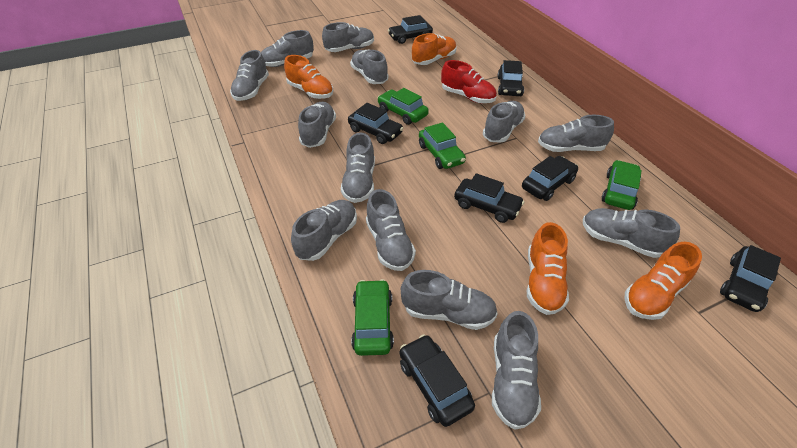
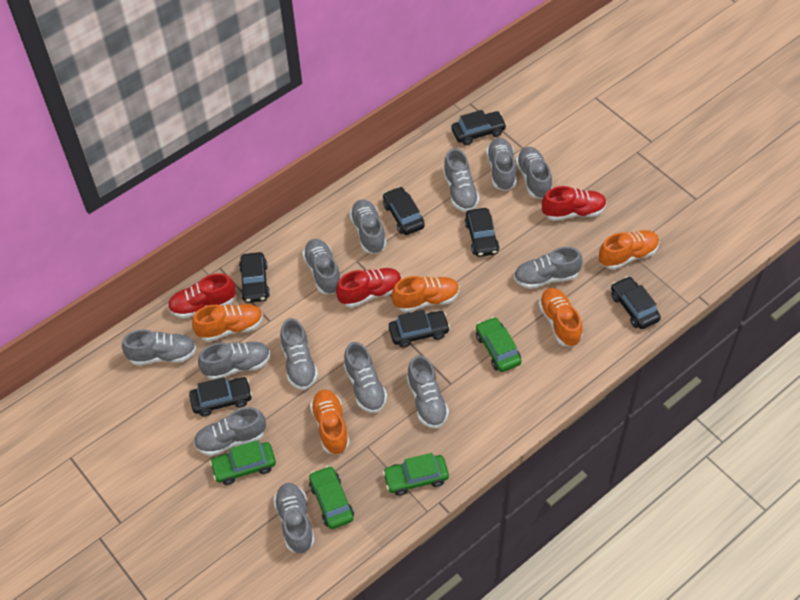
orange shoe: [284,55,334,99] [412,33,457,65] [527,222,569,315] [624,242,702,320] = 4 -> [192,304,263,342] [310,390,350,455] [392,276,459,312] [538,288,583,347] [599,230,659,270] = 5
red shoe: [441,60,497,103] = 1 -> [168,273,236,319] [336,268,401,308] [542,186,607,221] = 3

